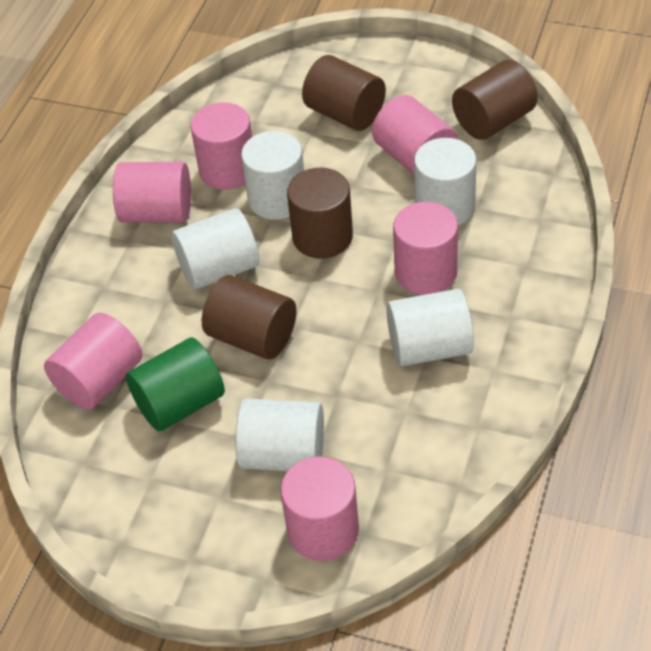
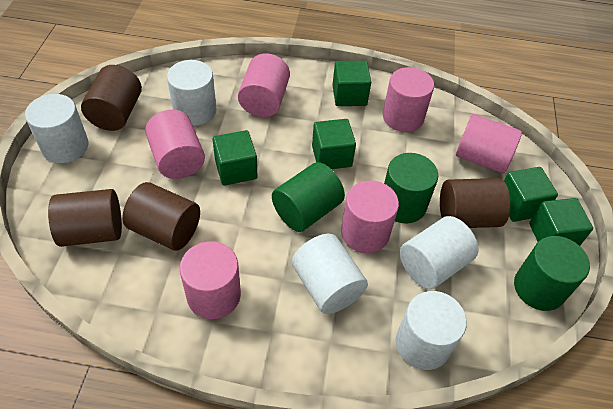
green cube: none = 0 -> [213,130,257,186] [312,119,356,169] [332,61,371,106] [504,167,558,222] [529,198,593,246] = 5
green cylinder: [126,337,225,431] = 1 -> [272,162,345,232] [384,153,438,223] [514,236,590,311] = 3

